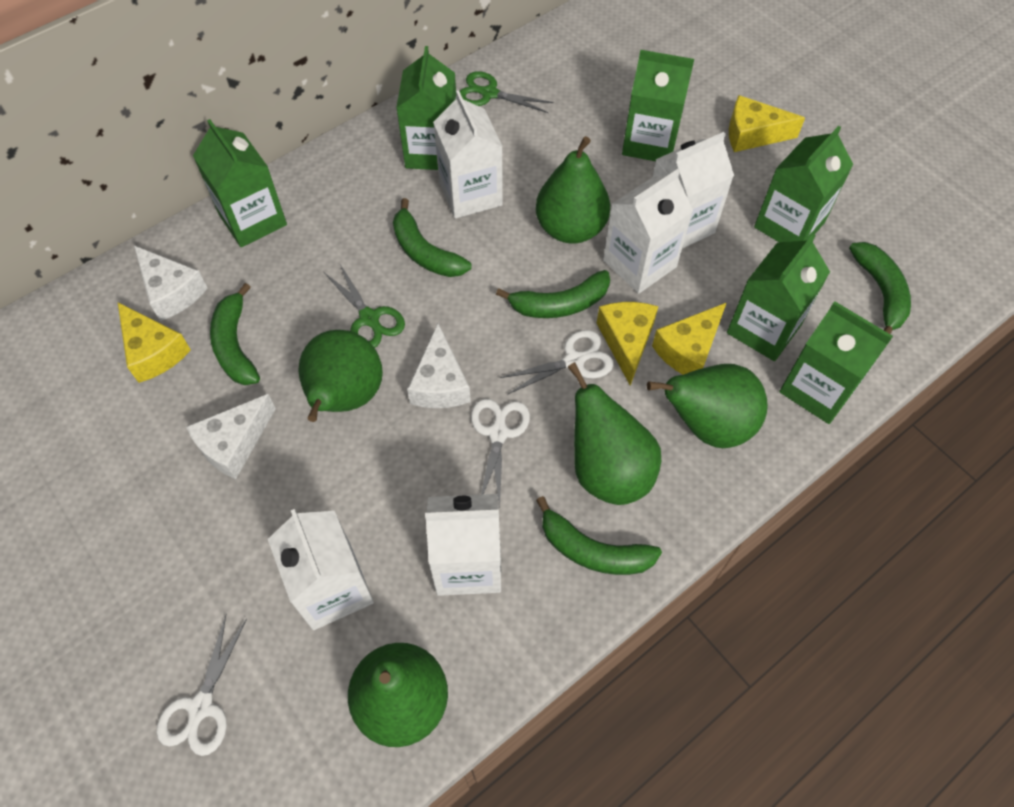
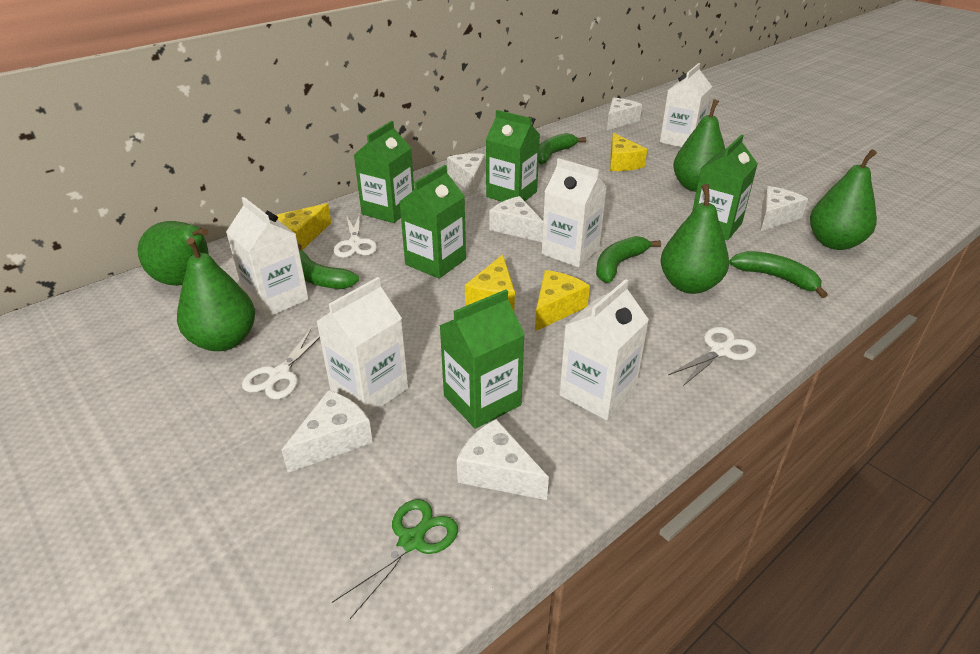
green banana: [210,283,260,385] [393,198,471,277] [496,270,610,318] [536,496,662,575] [849,242,911,334] = 5 -> [298,244,359,289] [539,133,586,165] [596,236,661,283] [729,251,828,298] = 4
green carton: [193,119,287,247] [396,46,456,170] [622,50,694,161] [727,234,830,361] [754,126,854,242] [779,301,893,424] = 6 -> [354,121,414,223] [399,165,466,279] [439,290,525,429] [486,110,540,202] [692,134,758,240] = 5
green scissors: [325,264,405,348] [460,71,553,113] = 2 -> [332,499,458,619] = 1
white cheese: [134,246,208,321] [186,394,276,479] [407,323,471,408] = 3 -> [282,390,373,473] [447,153,485,195] [457,419,549,500] [490,196,543,242] [607,98,642,130] [761,186,808,231] = 6

